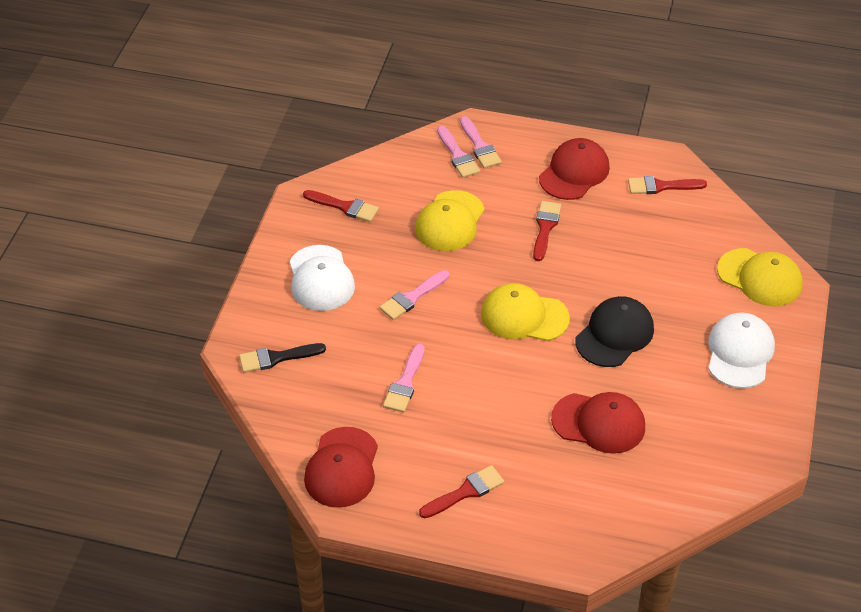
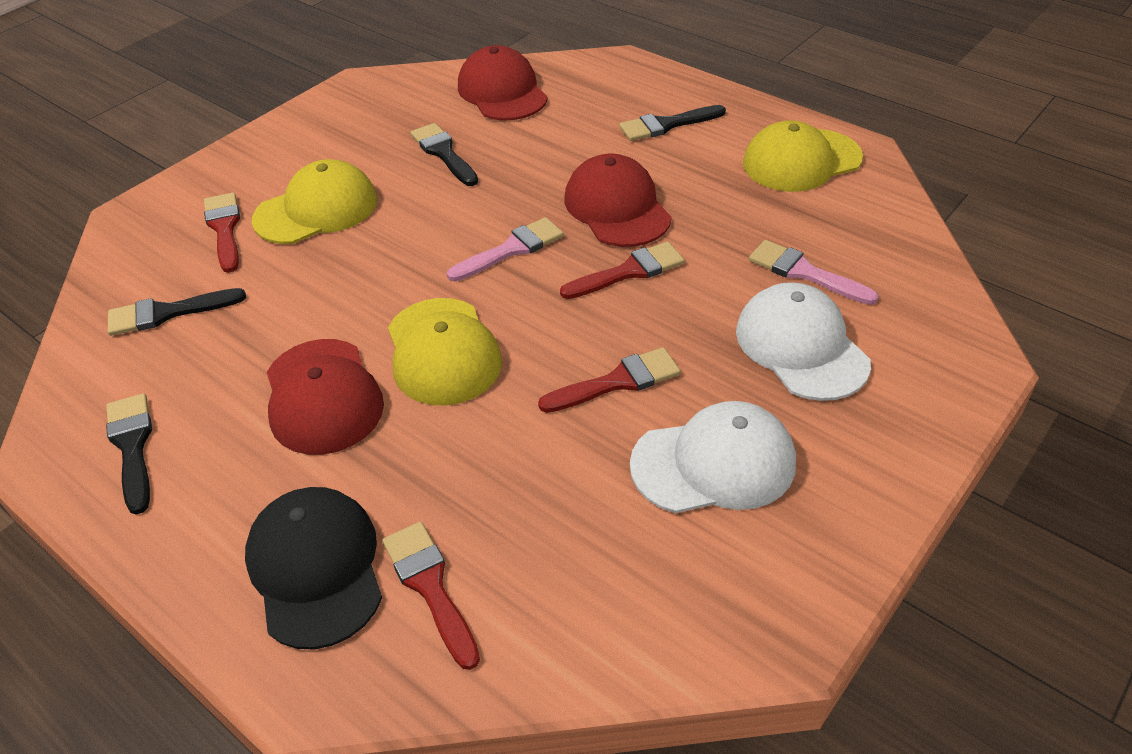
black brush: [239,343,326,373] = 1 -> [106,393,152,515] [108,288,246,336] [410,123,478,186] [619,105,726,141] = 4
pink brush: [379,270,449,320] [383,344,425,413] [437,126,480,178] [460,116,502,168] = 4 -> [447,217,564,281] [749,240,879,305] = 2

